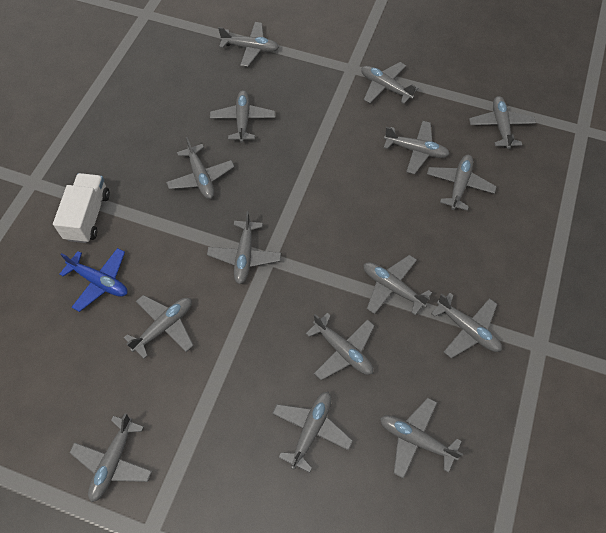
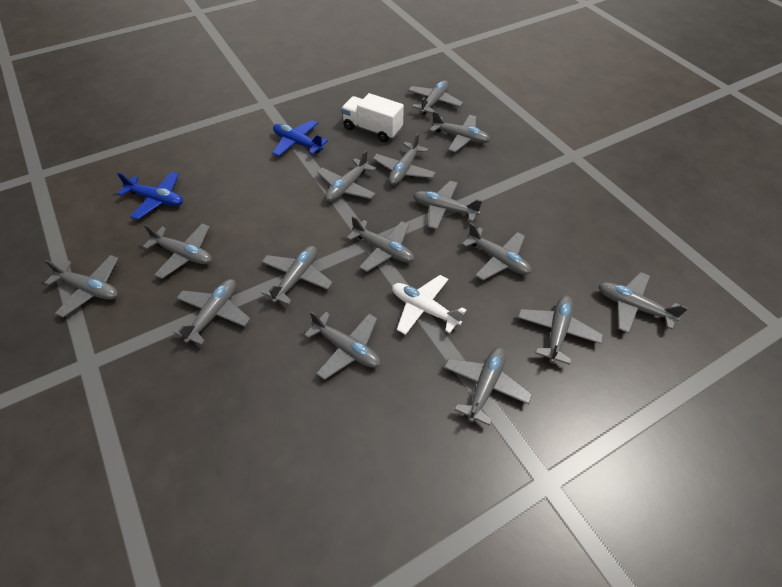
blue plane: [59,248,128,312] = 1 -> [117,172,183,220] [273,120,328,156] = 2
white plane: none = 0 -> [392,275,466,335] = 1

